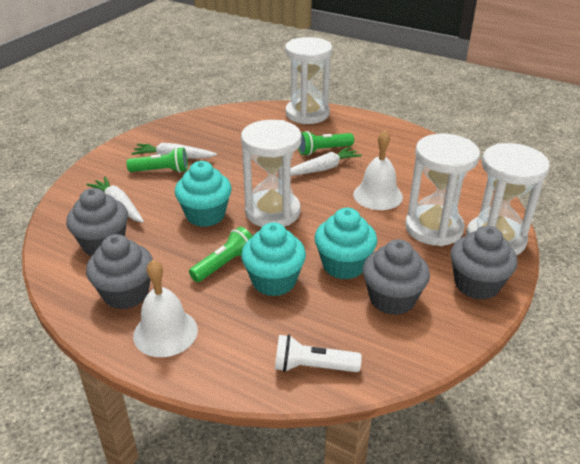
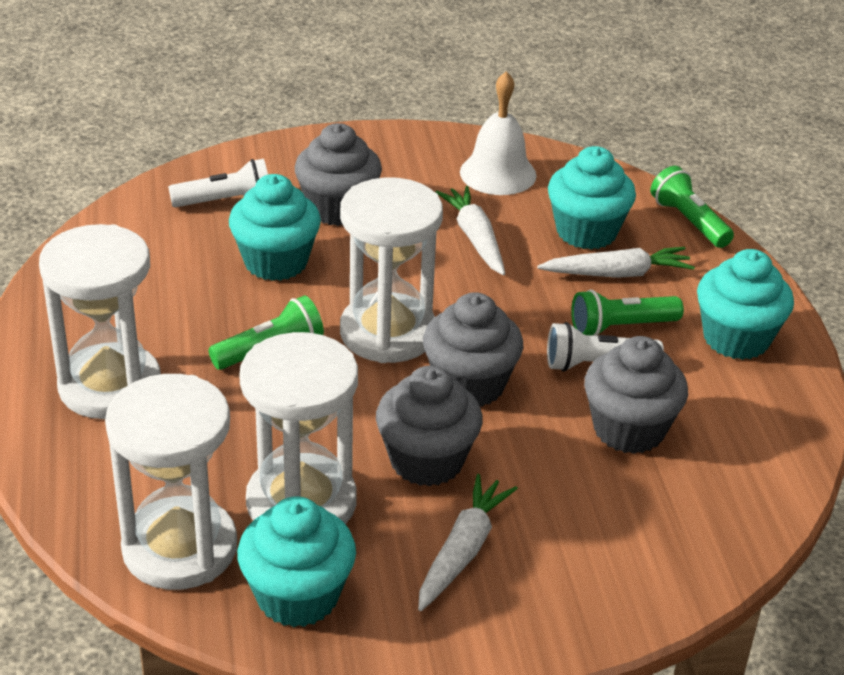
turquoise cupcake: [175,161,232,227] [241,223,306,296] [314,208,377,280] = 3 -> [229,174,321,281] [237,496,356,627] [548,146,636,249] [697,249,794,360] = 4
white bell: [133,260,198,357] [353,130,403,210] = 2 -> [460,71,537,195] = 1
white flashlight: [275,335,362,372] = 1 -> [168,159,268,207] [547,322,664,372] = 2

